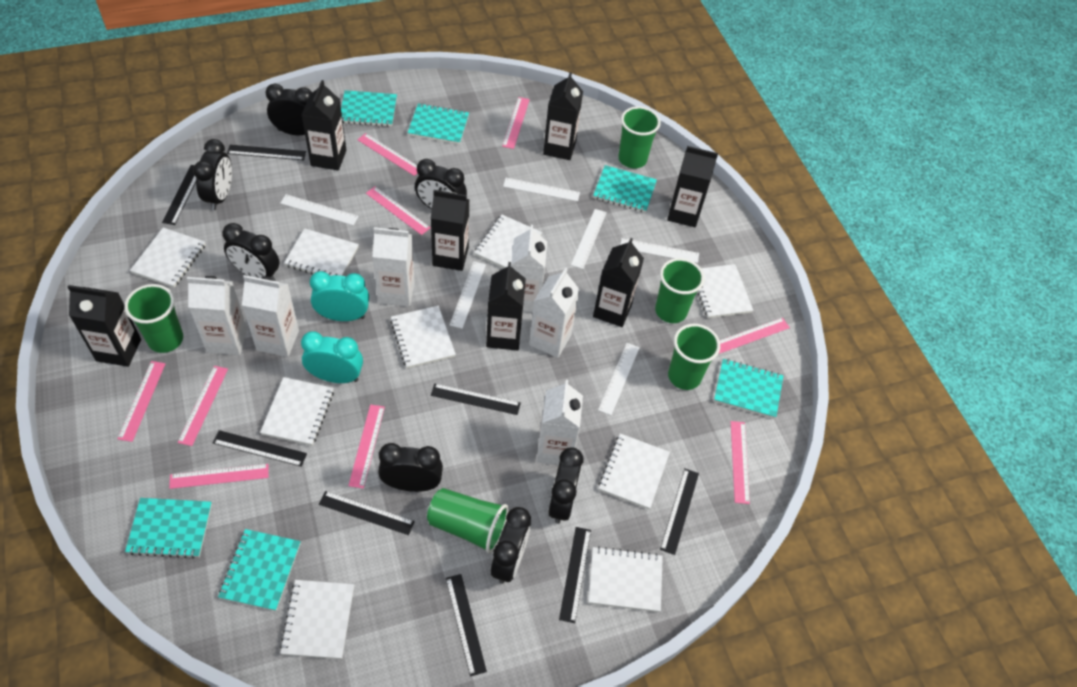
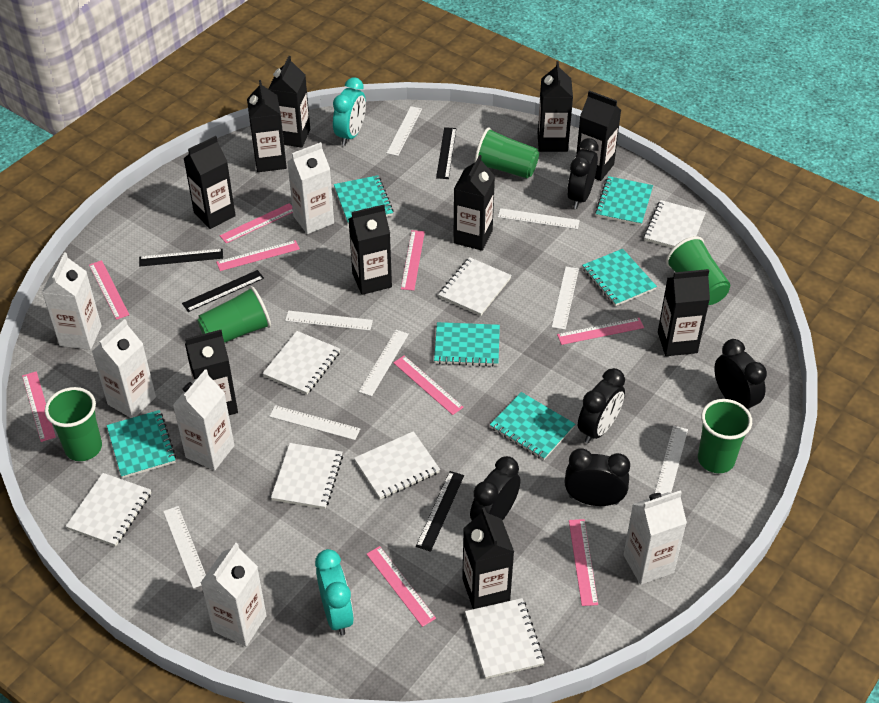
black carton: [68,285,141,367] [301,80,346,170] [431,190,470,271] [486,262,526,350] [543,72,583,160] [593,238,644,327] [667,146,718,227] = 7 -> [183,136,236,229] [185,330,238,415] [247,80,287,172] [268,56,310,147] [348,205,392,295] [453,155,495,251] [462,507,514,609] [538,61,573,152] [576,91,621,181] [658,269,710,356] = 10
black clock: [193,139,232,210] [222,223,280,281] [266,83,312,136] [378,443,443,492] [415,159,467,209] [491,507,531,584] [548,447,583,524] = 7 -> [470,456,520,521] [565,448,630,506] [567,138,598,209] [578,368,625,443] [714,339,767,412] = 5
black ruler: [162,165,196,225] [213,430,307,467] [227,145,306,160] [319,491,415,535] [431,384,521,415] [445,574,487,677] [559,527,591,623] [660,468,699,555] = 8 -> [139,249,223,267] [182,270,264,312] [416,471,464,552] [436,127,457,179] = 4
white notebook: [130,228,206,288] [260,377,334,446] [280,580,354,659] [284,228,359,276] [390,306,456,369] [474,215,542,268] [589,546,663,612] [598,433,670,509] [698,264,753,318] = 9 -> [66,473,151,547] [262,331,340,395] [271,443,343,509] [354,431,440,499] [438,257,512,316] [465,598,545,679] [644,200,706,248] = 7
white ruler: [280,194,359,226] [450,261,486,329] [503,178,580,201] [571,209,607,269] [598,343,640,415] [620,238,699,263] = 6 -> [163,506,206,589] [269,405,360,440] [285,310,373,331] [359,330,409,396] [386,106,422,156] [498,208,580,229] [552,267,579,330] [655,426,688,494] = 8

